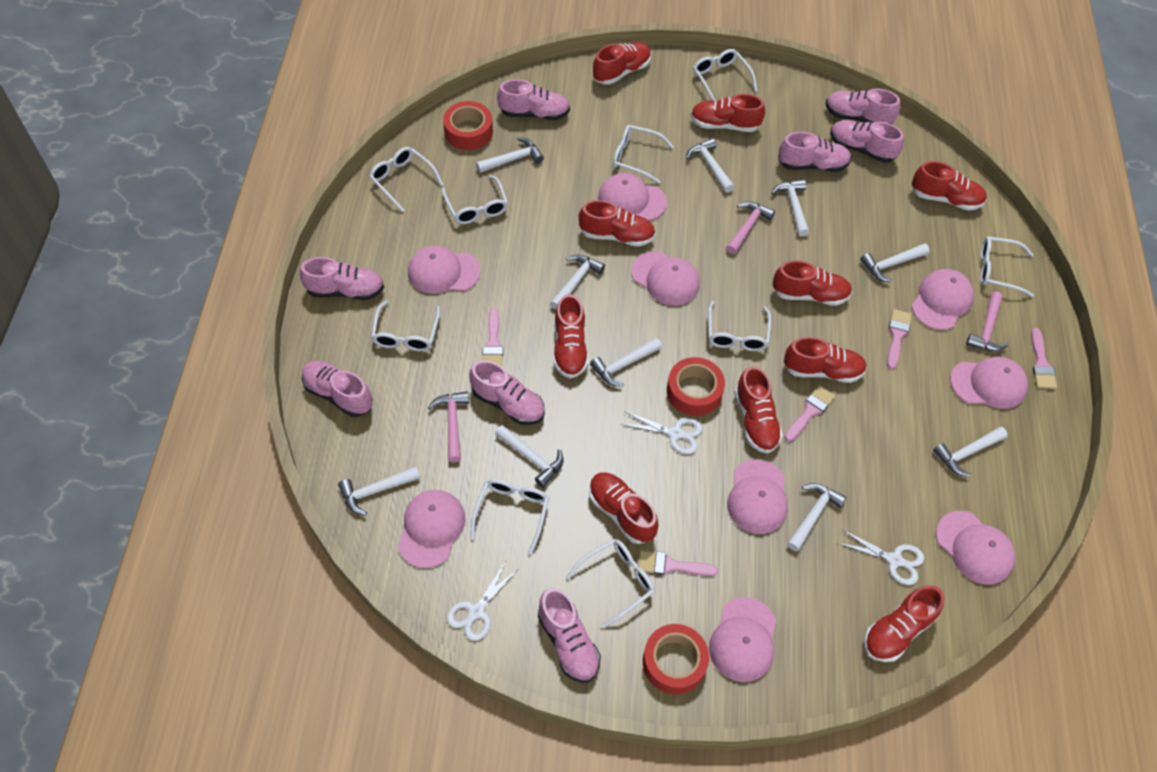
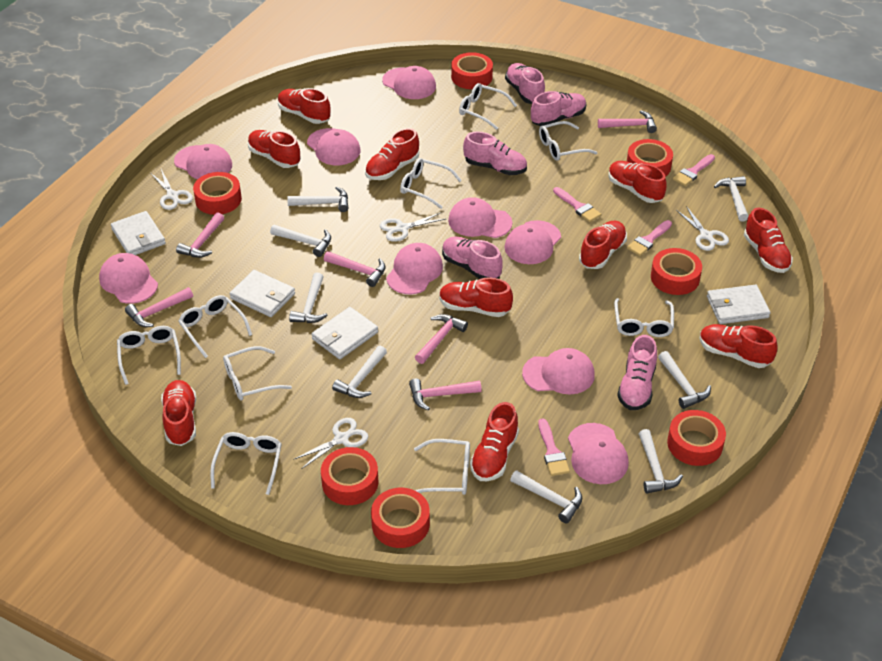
pink brush: [483,308,503,366] [638,550,718,576] [784,385,835,442] [887,309,912,369] [1031,328,1057,389] = 5 -> [538,418,570,476] [553,187,601,222] [627,220,672,256] [673,154,715,186] = 4
pink hammer: [428,391,469,462] [726,201,775,254] [966,292,1008,351] = 3 -> [125,287,193,327] [176,212,224,258] [324,251,386,287] [409,379,482,411] [415,314,468,364] [598,110,657,133] = 6
pink shoe: [300,257,384,300] [302,361,373,417] [469,360,545,425] [497,79,570,120] [538,588,601,683] [778,132,851,172] [826,89,900,124] [830,120,904,163] = 8 -> [442,236,503,279] [463,132,527,175] [505,63,545,104] [531,91,587,126] [617,335,657,410] = 5
red tape: [443,101,493,150] [643,624,709,694] [667,357,725,416] = 3 -> [193,172,242,215] [321,447,378,505] [371,488,430,548] [451,52,493,89] [627,139,673,177] [651,248,702,295] [667,410,726,466] = 7
white hammer: [338,466,420,516] [476,137,544,173] [495,425,564,488] [550,254,605,310] [590,338,662,387] [686,138,734,193] [771,179,809,236] [787,483,846,552] [860,243,930,282] [933,427,1008,477] = 10 -> [270,225,331,257] [287,187,348,212] [289,272,328,323] [332,345,387,398] [510,470,582,523] [639,429,683,494] [658,351,711,409] [714,176,748,222] = 8
white scissors: [447,561,519,641] [621,412,703,454] [838,530,924,585] = 3 -> [151,169,193,210] [293,418,368,469] [380,212,445,242] [676,206,729,251] = 4
white wallet: none = 0 -> [111,211,166,255] [230,270,295,317] [311,307,378,359] [707,285,770,324] = 4

